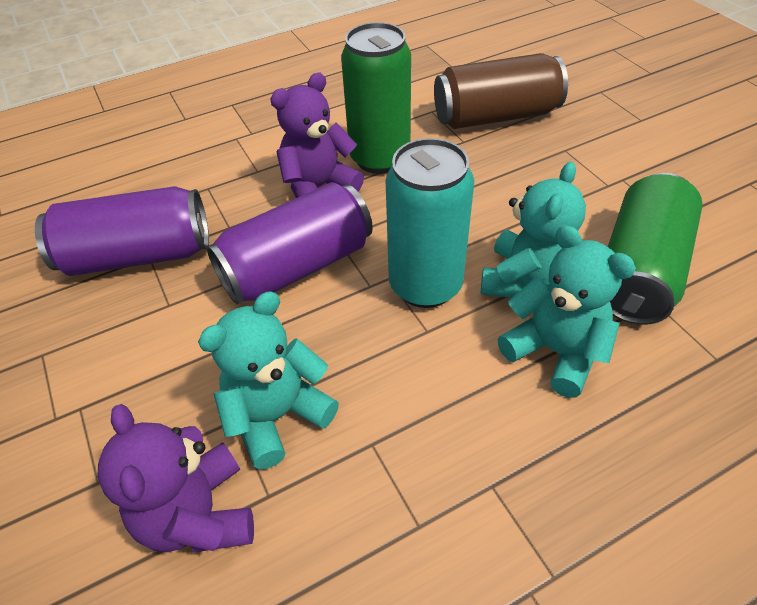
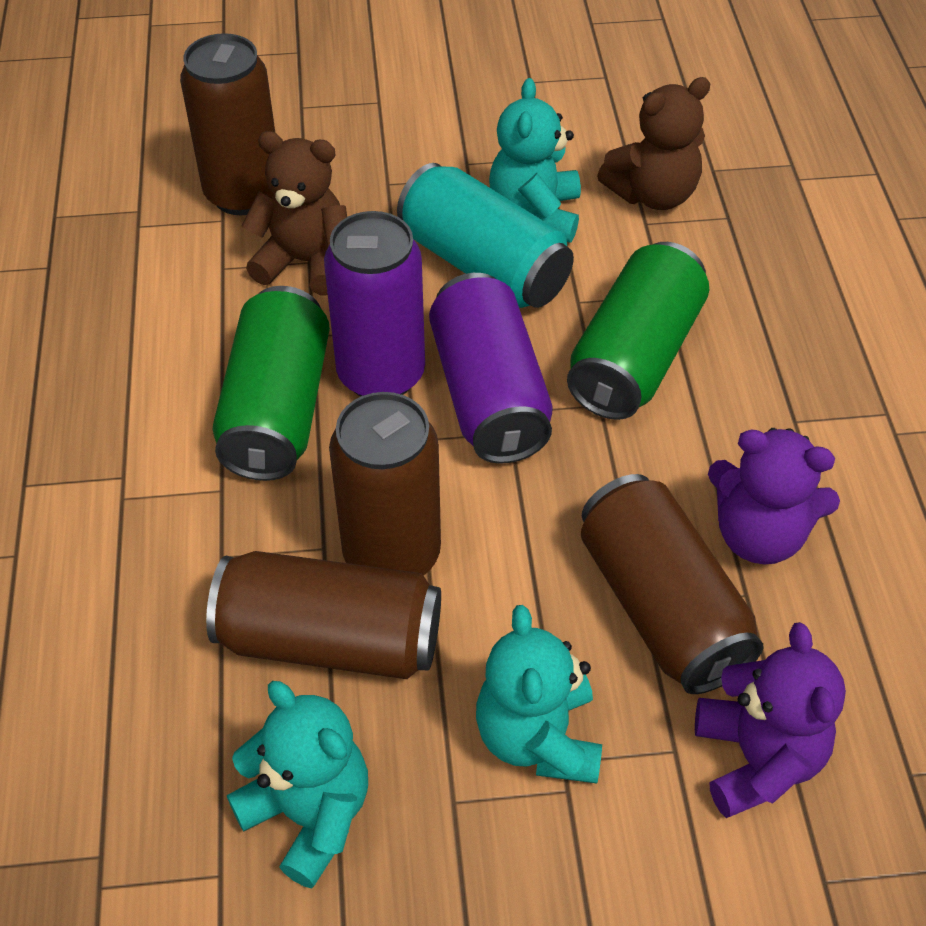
brown can: [434,53,568,129] = 1 -> [180,33,275,215] [206,551,441,679] [329,392,441,576] [581,474,763,694] = 4
brown teddy bear: none = 0 -> [242,131,347,296] [597,77,710,210] = 2

